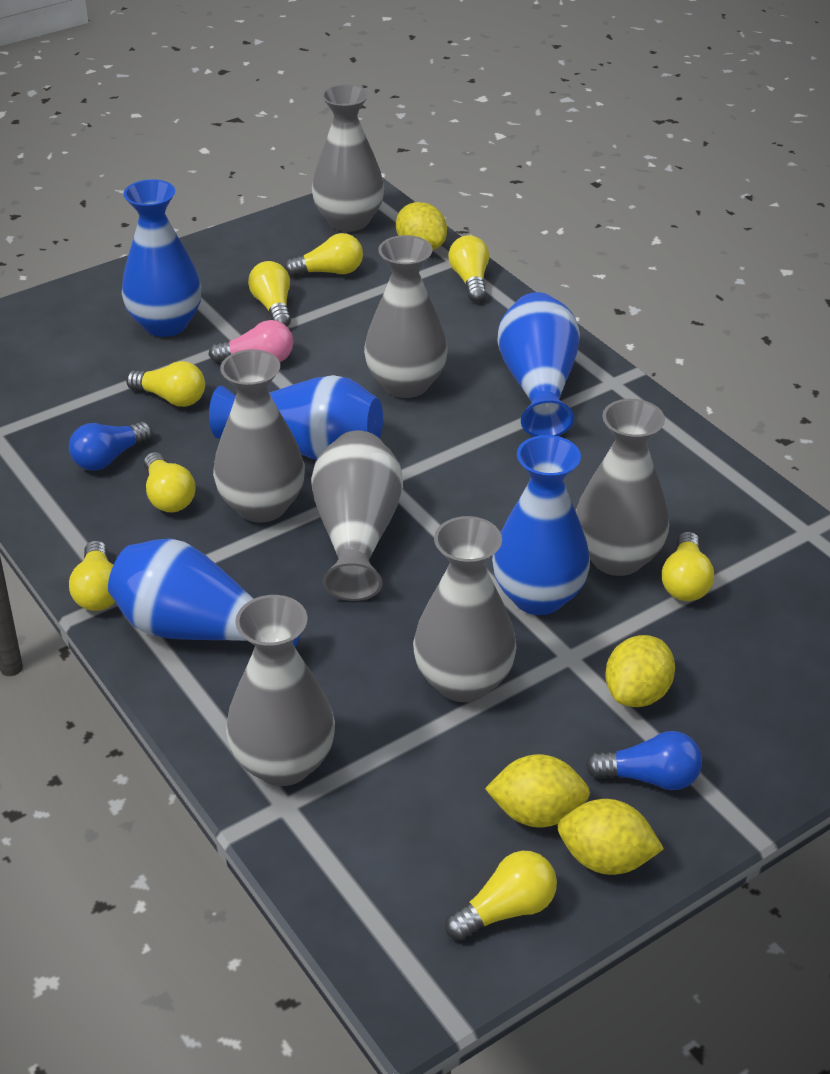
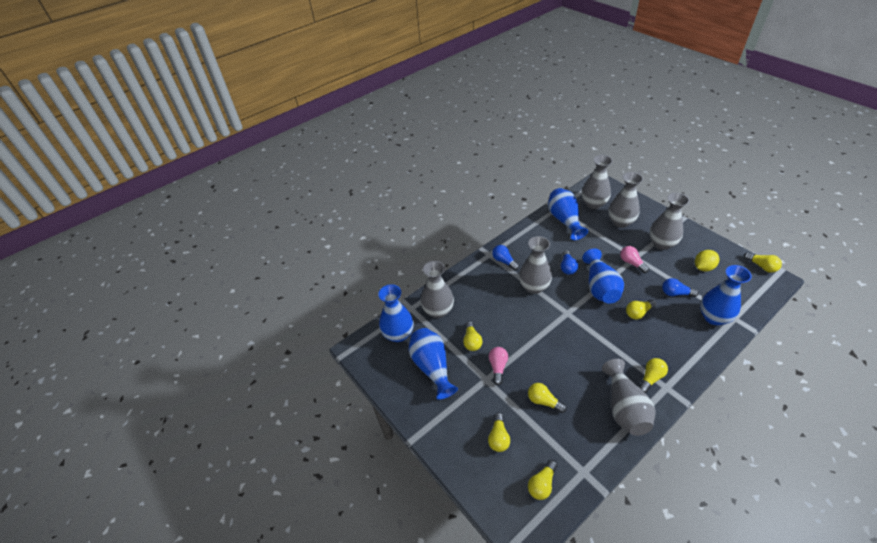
blue light bulb: [69,421,152,471] [585,731,702,790] = 2 -> [492,245,519,270] [561,250,578,275] [662,278,699,297] = 3
grey vase: [213,349,305,523] [226,595,335,786] [311,431,403,601] [312,84,384,232] [364,235,448,398] [413,516,517,702] [576,399,669,576] = 7 -> [421,261,454,318] [519,236,552,294] [581,155,613,209] [602,359,655,436] [608,172,643,228] [649,193,689,250] = 6
pink light bulb: [209,320,293,363] = 1 -> [489,347,508,385] [620,246,649,273] = 2
yellow lemon: [396,202,447,250] [485,754,590,828] [557,799,664,875] [605,635,675,707] = 4 -> [695,250,720,271] = 1
yellow light bulb: [69,540,115,611] [126,361,205,407] [144,452,195,512] [248,261,291,326] [284,233,363,276] [445,851,557,941] [448,235,489,302] [662,531,714,601] = 8 -> [463,321,483,351] [488,413,510,452] [528,383,567,413] [528,460,557,500] [626,300,657,319] [638,358,668,393] [744,252,782,273] = 7

